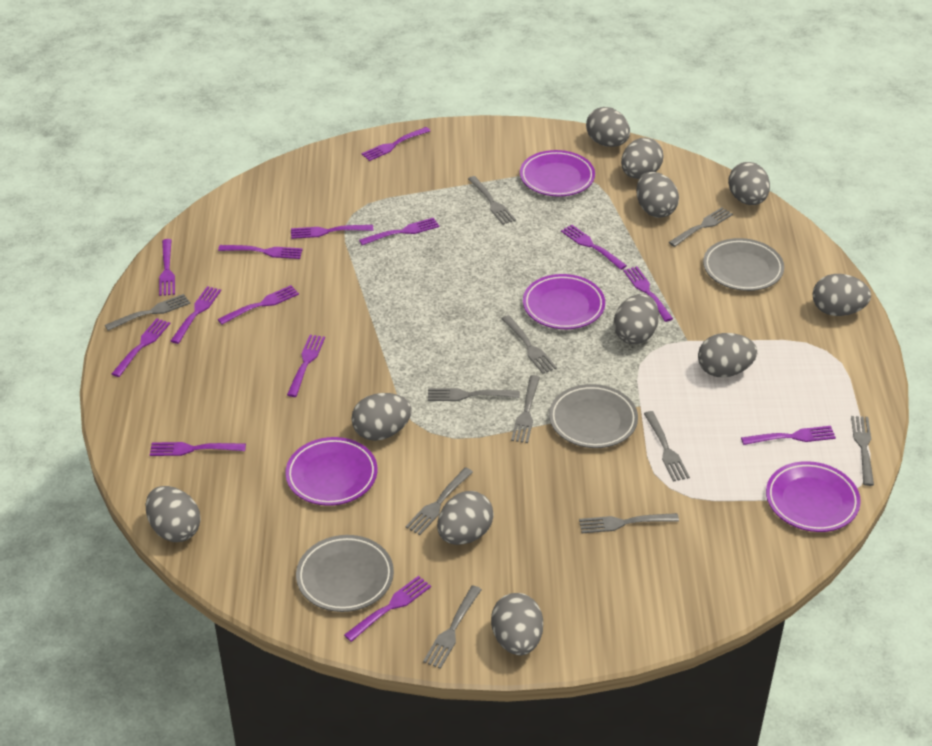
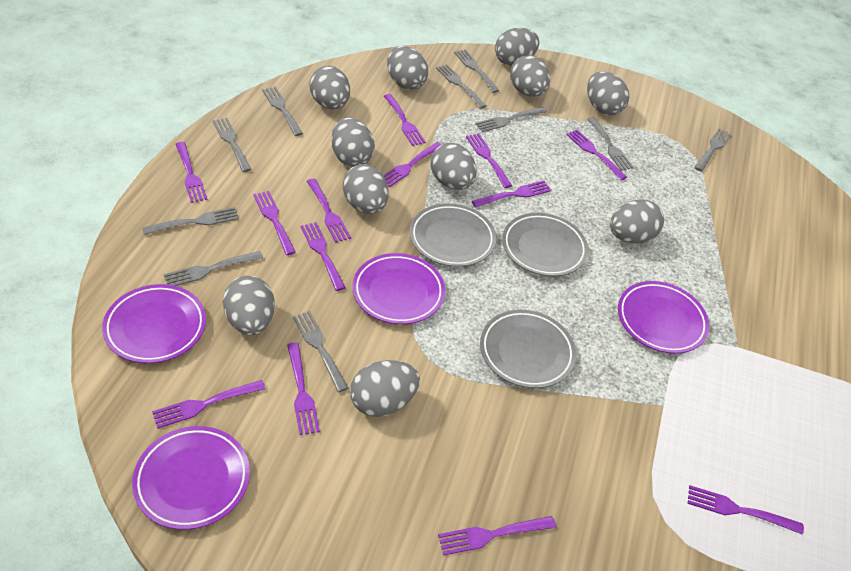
grey fork: [105,294,190,331] [405,467,473,535] [423,585,482,669] [428,388,520,401] [468,176,516,225] [501,315,557,374] [511,375,540,443] [579,513,679,533] [644,411,690,482] [669,207,733,247] [851,416,874,486] = 11 -> [142,207,239,235] [164,251,263,286] [213,118,252,172] [262,86,303,136] [293,311,348,392] [436,64,486,109] [454,49,499,93] [475,107,547,132] [587,117,634,171] [694,128,732,172] = 10
purple fork: [112,318,171,377] [150,442,246,456] [159,239,175,296] [171,286,221,344] [217,285,299,325] [218,245,303,259] [287,335,325,397] [291,225,373,239] [344,576,431,642] [359,218,440,245] [361,127,430,161] [561,225,627,270] [623,266,673,322] [741,426,836,445] = 14 -> [152,380,266,429] [176,142,207,203] [253,191,296,255] [287,342,320,435] [301,222,346,291] [307,179,351,243] [383,142,442,187] [384,94,426,146] [438,516,556,556] [466,133,512,188] [472,180,552,207] [566,130,627,180] [687,485,804,535] = 13

